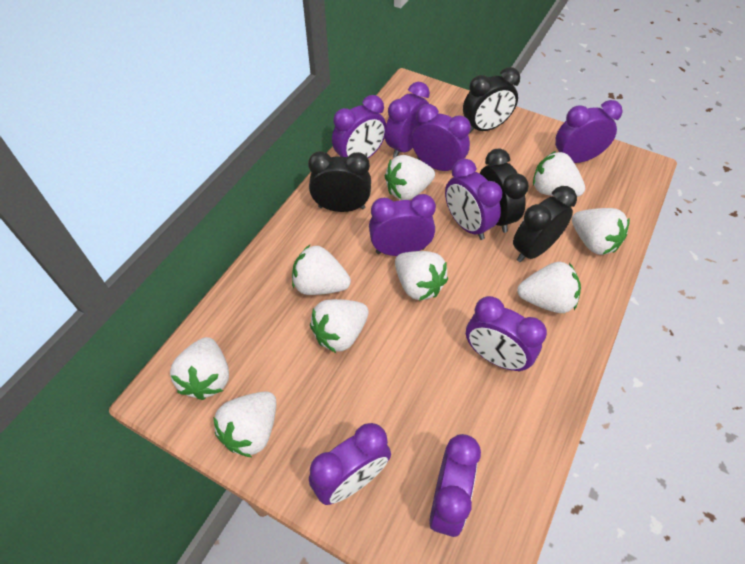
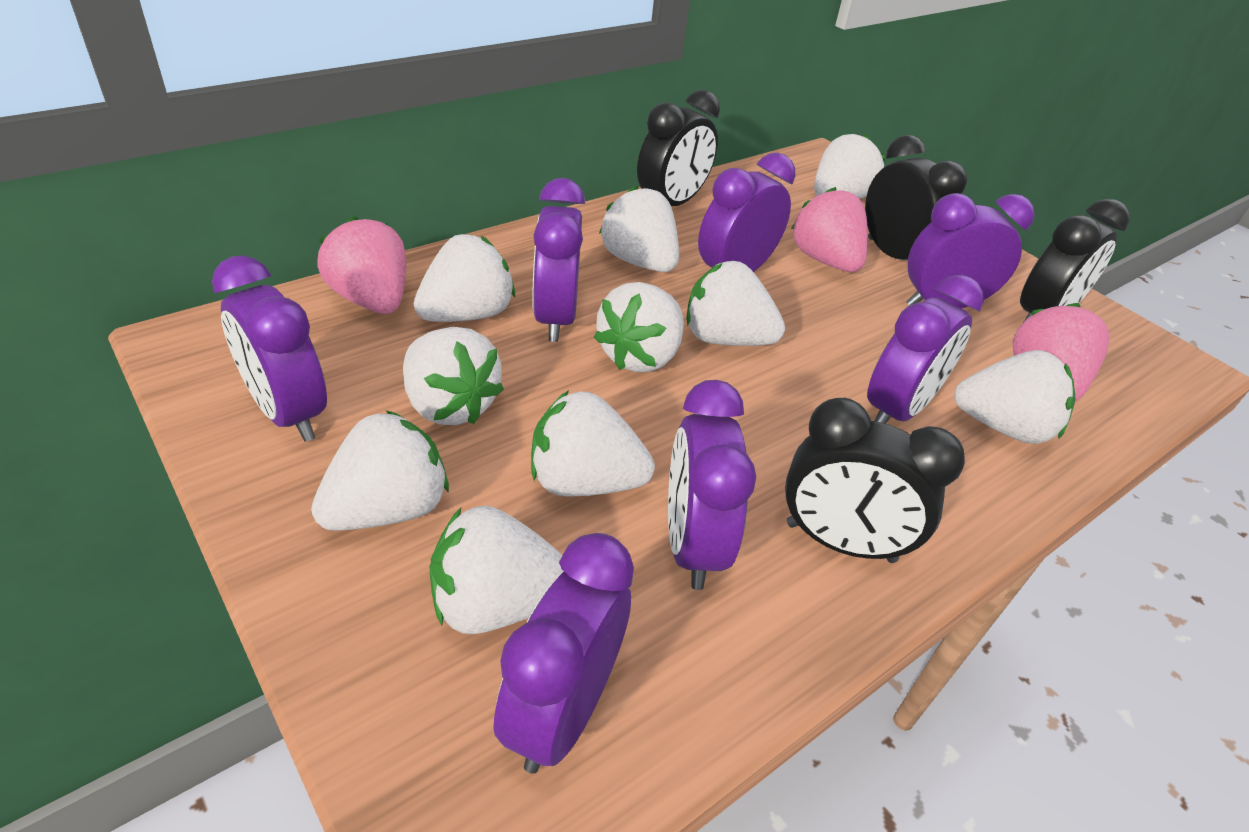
pink strawberry: none = 0 -> [317,216,406,314] [791,187,868,272] [1012,303,1109,401] = 3
purple clock: [309,423,391,505] [332,95,386,158] [369,194,436,256] [385,82,430,158] [412,104,471,171] [429,434,481,537] [445,159,502,240] [466,296,547,372] [555,100,623,163] = 9 -> [212,255,327,442] [493,533,634,774] [532,178,585,342] [668,380,756,590] [698,153,795,272] [867,275,984,424] [906,193,1035,308] = 7
white strawberry: [170,337,229,400] [213,391,277,458] [292,245,351,295] [310,299,369,353] [385,155,435,200] [395,251,448,301] [517,262,581,313] [533,151,585,197] [572,208,630,255] = 9 -> [311,410,449,531] [403,327,504,425] [414,234,515,322] [430,506,564,634] [531,390,655,496] [594,282,684,372] [599,186,679,272] [686,261,785,346] [814,134,886,199] [954,350,1075,444] = 10

